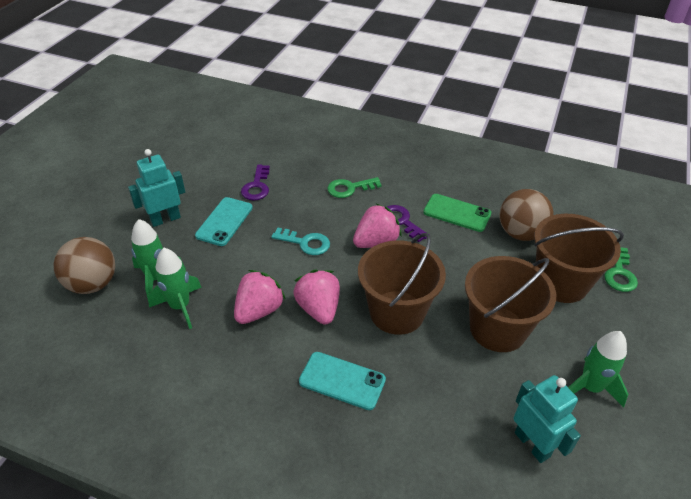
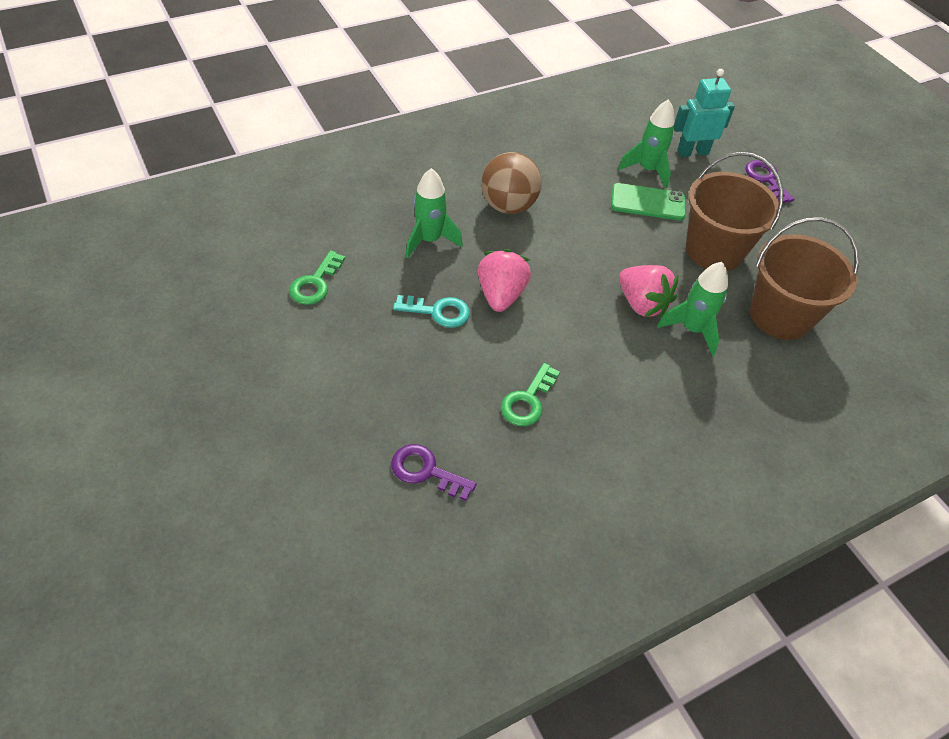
brown ball: [54,237,115,294] [500,189,554,241] = 2 -> [481,152,542,214] = 1
brown bucket: [358,233,446,335] [465,256,556,352] [534,214,624,303] = 3 -> [686,152,783,271] [750,217,859,340] = 2
pink strawberry: [234,270,286,324] [293,270,340,325] [353,204,402,248] = 3 -> [478,249,531,312] [619,265,678,317] = 2
turquoise phone: [195,197,253,246] [299,352,386,410] = 2 -> none = 0
turquoise robot: [128,149,185,227] [513,375,581,463] = 2 -> [674,69,735,157] = 1

